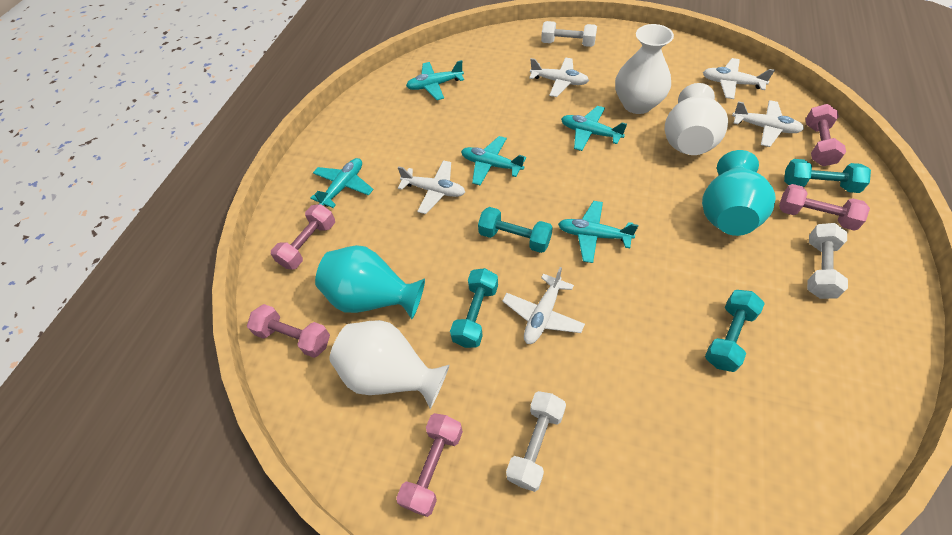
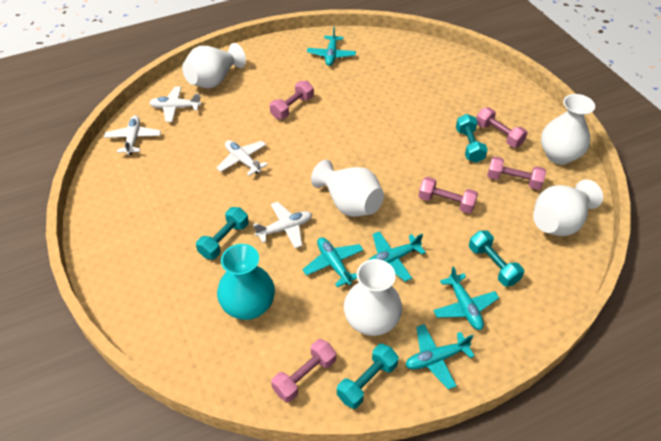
turquoise vase: [315,245,425,319] [702,150,776,236] = 2 -> [217,244,275,320] = 1
white dumbbell: [506,391,566,492] [541,21,597,47] [807,223,848,299] = 3 -> none = 0
white plane: [398,160,465,214] [502,267,585,344] [529,58,589,97] [703,58,775,99] [732,100,804,147] = 5 -> [104,116,161,155] [149,86,201,122] [216,140,268,176] [253,202,312,248] = 4
white vase: [329,320,449,409] [615,24,674,114] [665,83,728,155] = 3 -> [182,43,246,88] [311,160,384,217] [344,259,402,336] [533,180,603,236] [541,94,595,165] = 5

